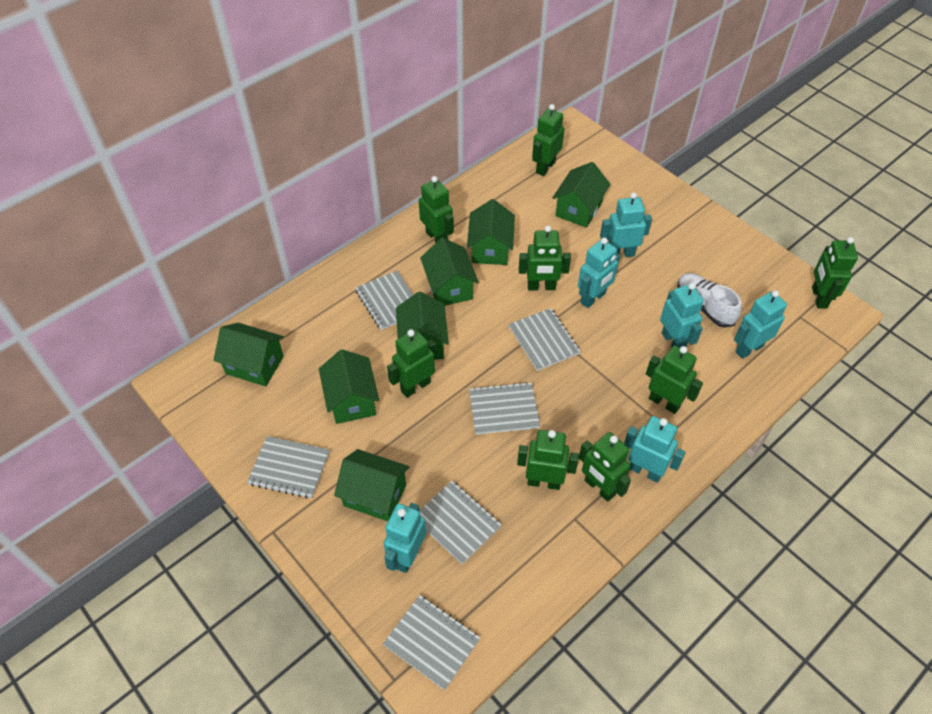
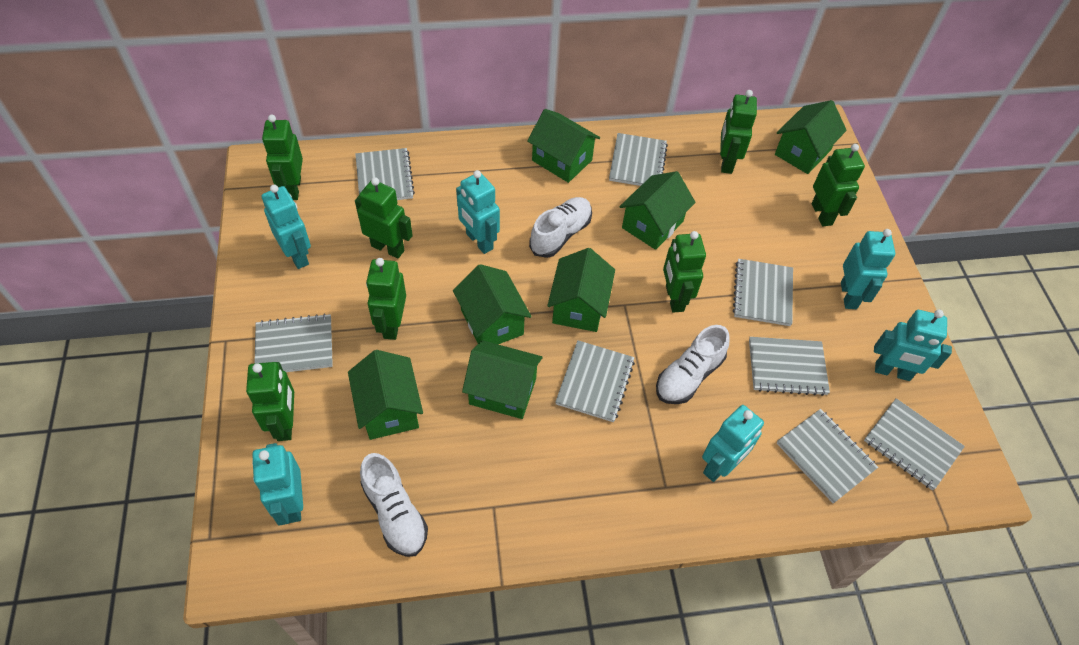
green robot: [387,329,437,398] [419,176,454,243] [517,430,579,490] [519,226,571,290] [532,104,565,176] [579,432,631,502] [646,345,703,414] [812,237,858,309] = 8 -> [246,362,294,441] [262,115,303,200] [355,177,413,259] [366,258,406,340] [663,231,706,313] [720,90,757,174] [812,144,865,226] = 7
grey notebook: [247,436,329,499] [355,270,413,330] [383,595,480,690] [420,481,502,564] [469,382,540,435] [509,308,581,371] = 6 -> [254,314,333,372] [355,148,415,200] [555,340,635,422] [609,133,668,186] [733,259,793,326] [749,337,830,396] [777,409,878,503] [864,398,965,490] = 8
white shoe: [677,273,742,328] = 1 -> [360,453,428,557] [529,197,592,258] [656,325,730,404] = 3

